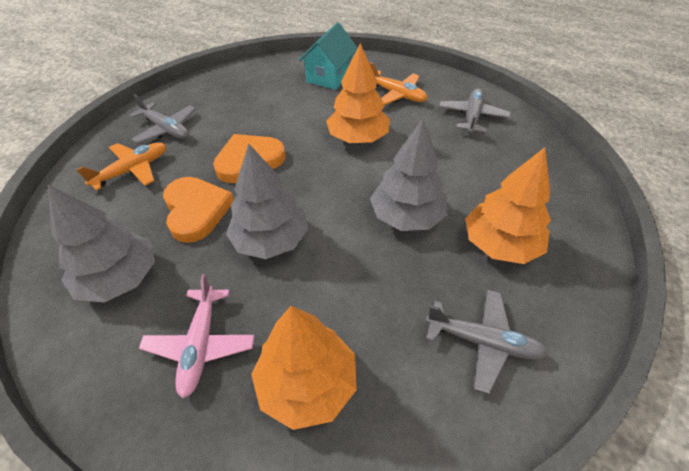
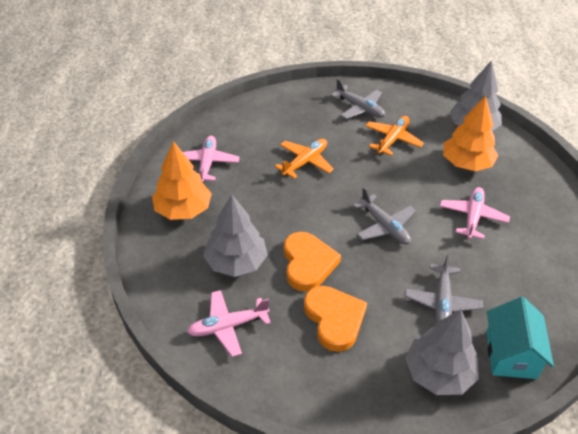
orange tree: [251,306,357,430] [326,43,390,143] [465,147,551,264] = 3 -> [152,141,212,220] [443,96,498,171] = 2
pink plane: [139,274,255,398] = 1 -> [183,136,240,183] [187,290,271,357] [440,187,510,239] = 3

